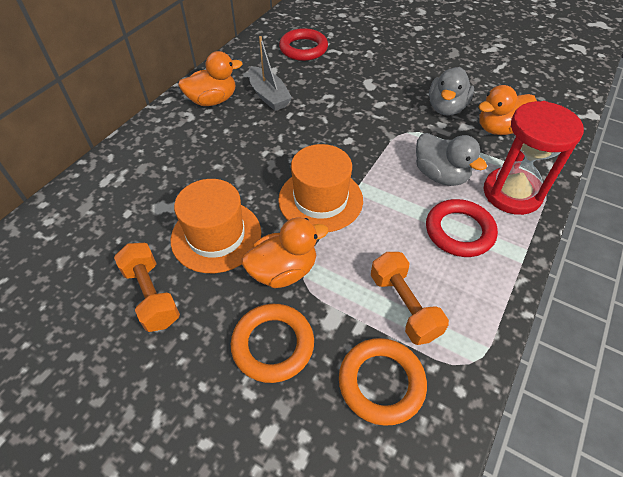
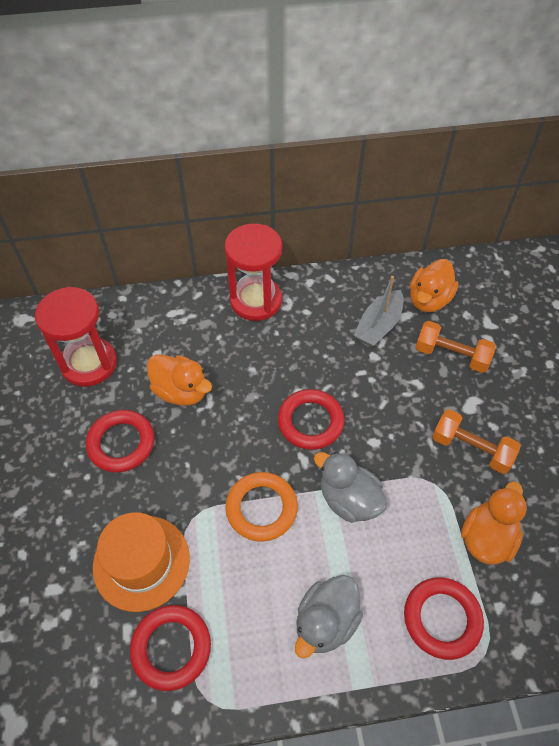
orange hat: [171,179,261,273] [278,144,363,232] = 2 -> [93,512,190,612] = 1
orange ring: [231,304,314,383] [339,338,427,426] = 2 -> [225,472,298,542] = 1
red hourglass: [484,101,584,215] = 1 -> [35,287,117,387] [224,224,282,321] = 2
red ring: [279,28,328,61] [426,199,498,257] = 2 -> [86,410,155,472] [130,605,211,691] [278,389,345,450] [404,578,484,660] = 4

